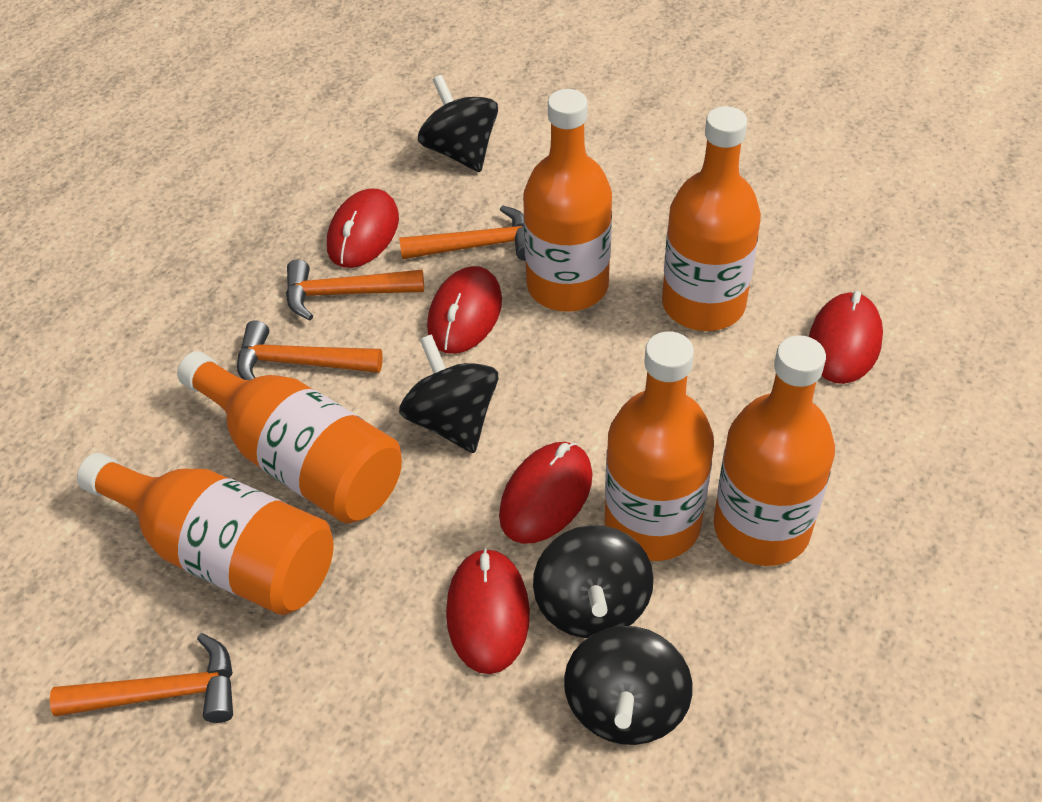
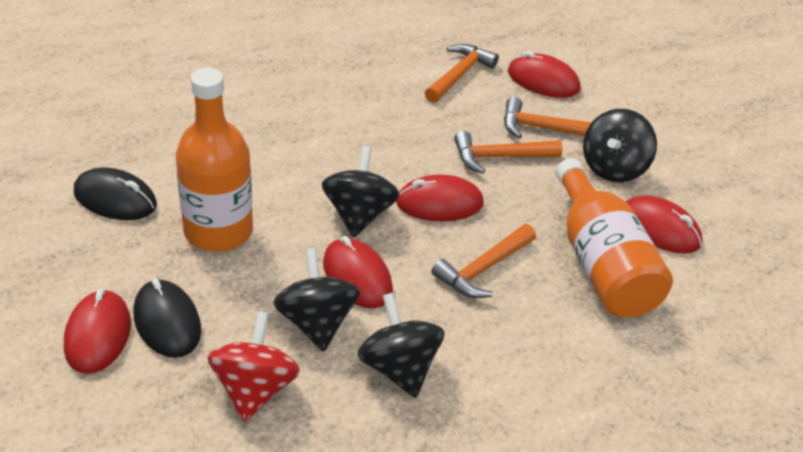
black mouse: none = 0 -> [74,167,157,220] [133,278,201,358] = 2
orange bottle: [77,453,334,615] [177,351,402,523] [523,89,612,312] [605,331,714,561] [662,106,761,331] [713,335,835,566] = 6 -> [176,68,253,252] [555,158,673,317] = 2
red spinning top: none = 0 -> [207,311,300,422] = 1

